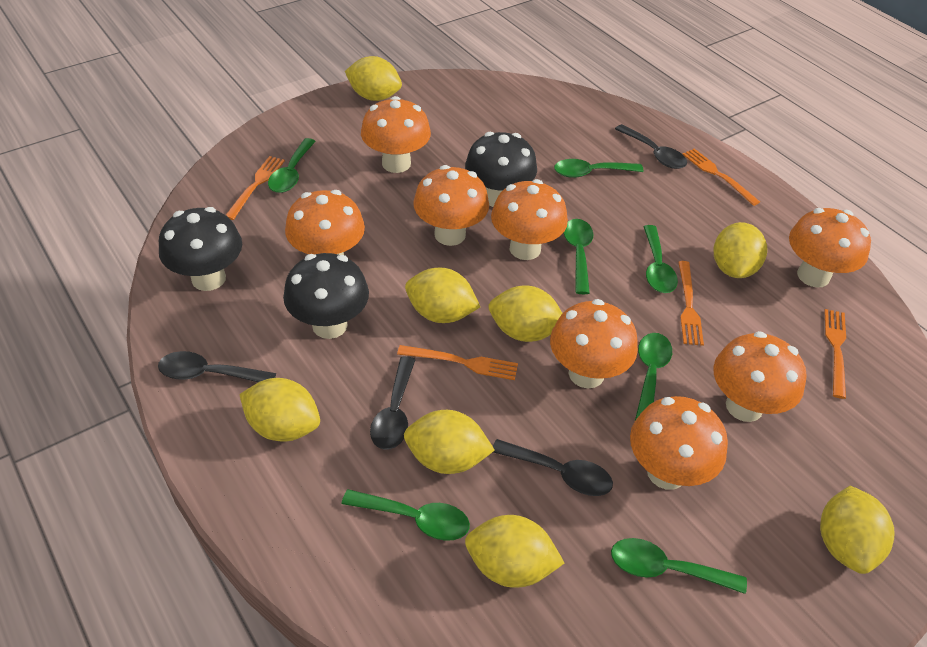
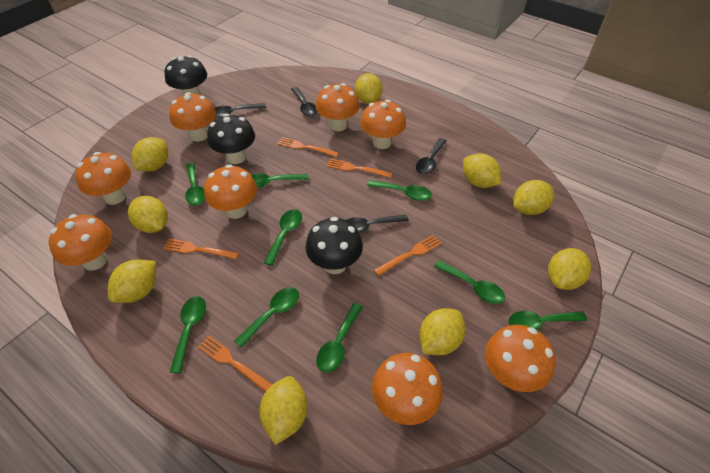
green spoon: [268,138,316,193] [341,489,470,541] [554,159,644,178] [564,219,593,294] [611,538,747,594] [635,333,672,420] [643,225,678,293] = 7 -> [170,296,206,373] [185,163,205,205] [234,287,299,348] [251,173,308,188] [264,209,302,266] [316,303,363,372] [367,180,432,201] [434,260,505,304] [509,311,587,330] = 9
yellow lemon: [239,378,320,441] [345,56,402,101] [404,410,495,474] [405,268,480,323] [465,515,564,588] [489,286,562,342] [713,222,767,278] [820,486,895,574] = 8 -> [108,259,156,303] [128,196,168,233] [132,137,168,172] [259,376,308,445] [355,73,383,104] [419,308,466,355] [463,153,502,188] [513,180,554,215] [548,248,591,290] = 9

